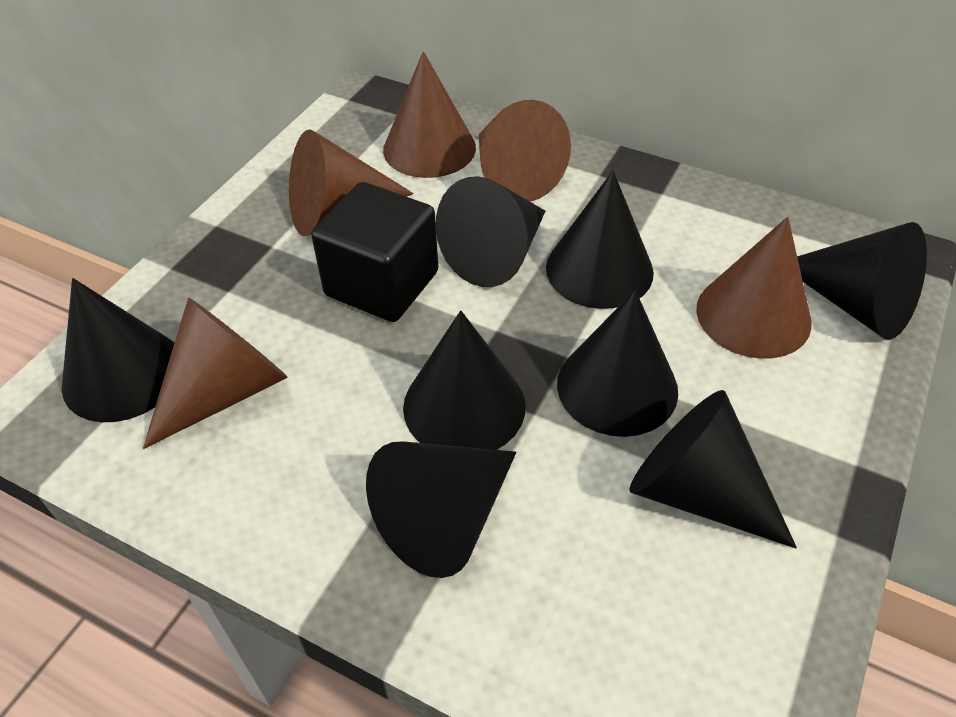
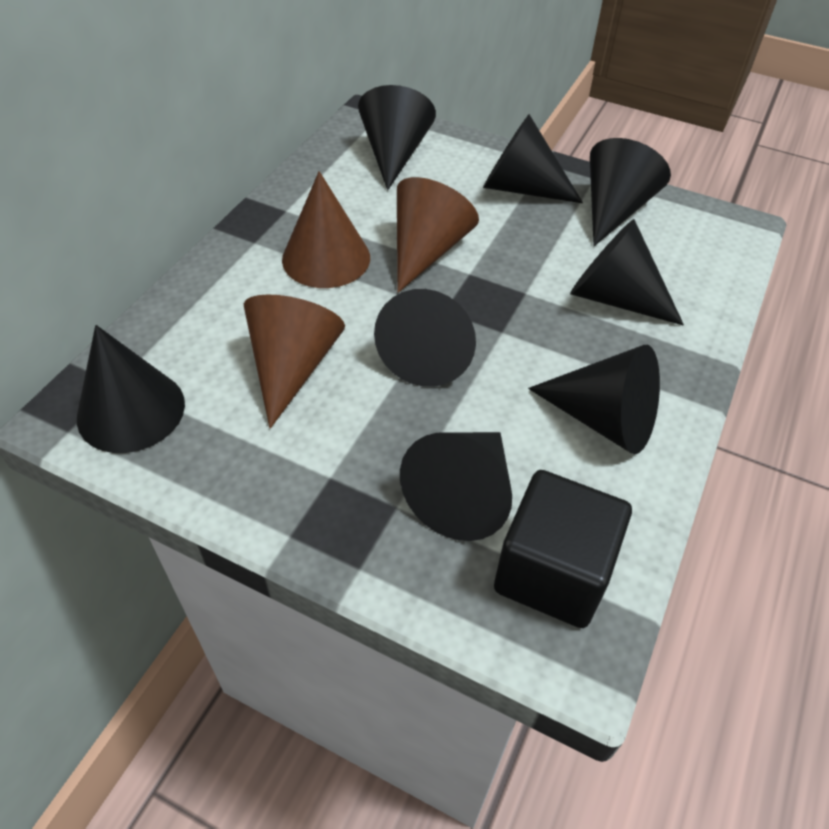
brown cone: [143,298,288,449] [289,129,414,236] [383,51,476,178] [479,100,571,202] [696,217,812,359] = 5 -> [244,294,345,429] [282,171,370,288] [397,177,479,293] = 3

